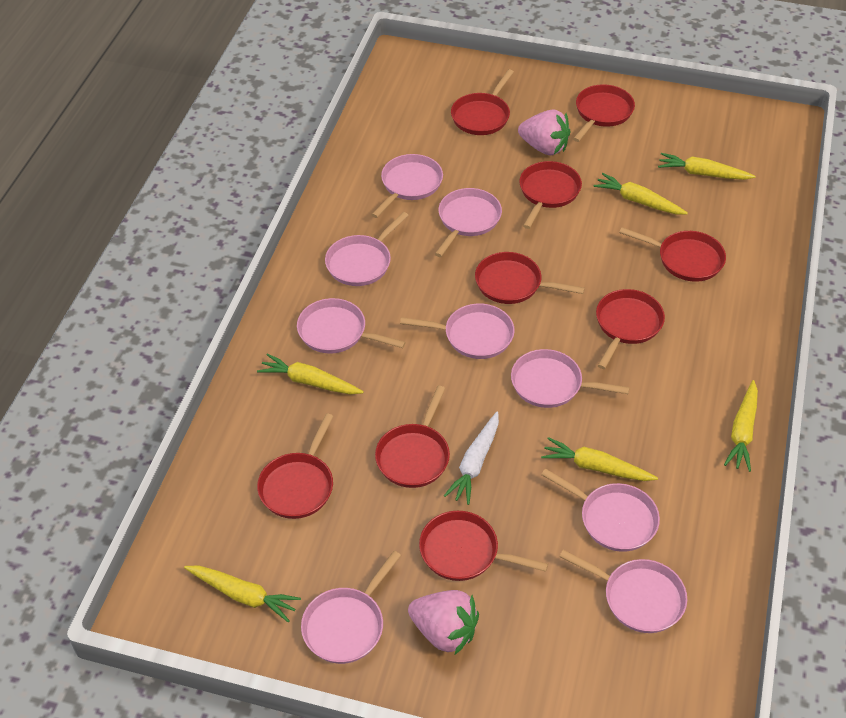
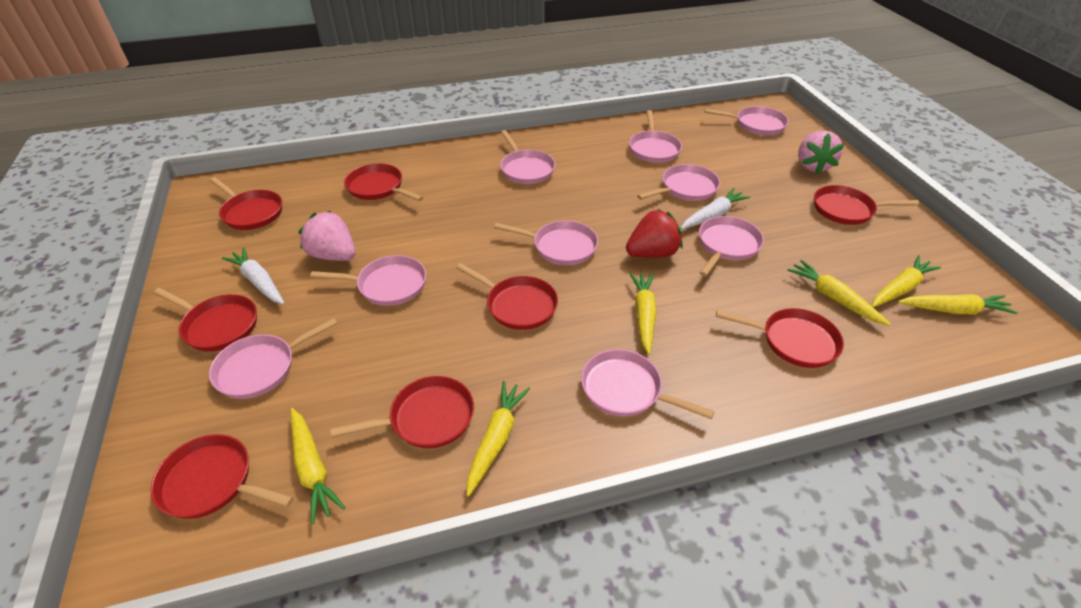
red pan: [257,413,334,519] [375,386,450,488] [419,511,548,581] [451,69,514,135] [475,252,585,304] [519,161,582,229] [573,84,635,142] [596,289,665,369] [619,227,726,282] = 9 -> [151,434,294,519] [153,288,257,351] [210,177,282,230] [331,376,474,448] [344,163,423,201] [456,263,558,330] [716,308,844,368] [814,185,919,225] = 8
red strawberry: none = 0 -> [626,209,683,258] = 1
white carrot: [444,412,499,505] = 1 -> [222,247,284,304] [681,188,750,229] = 2

